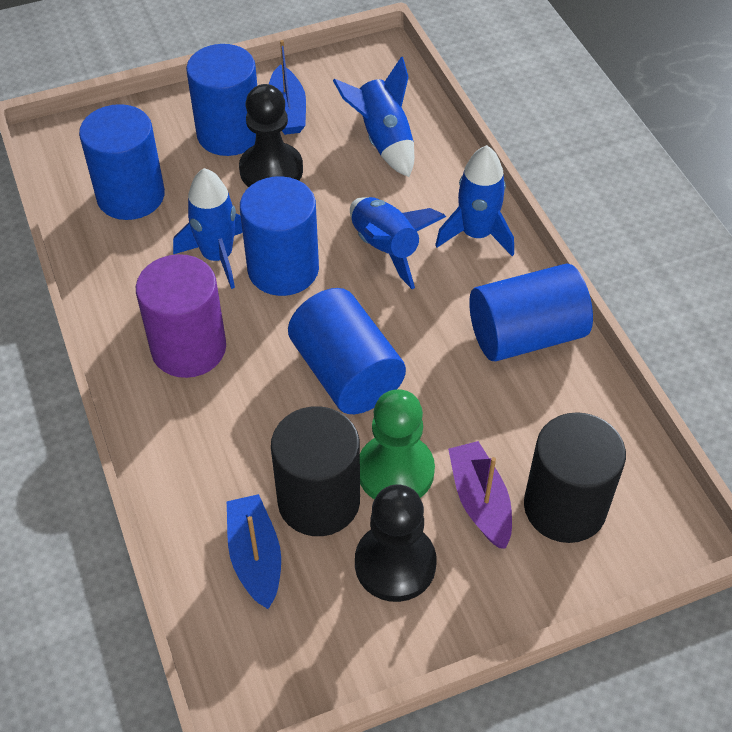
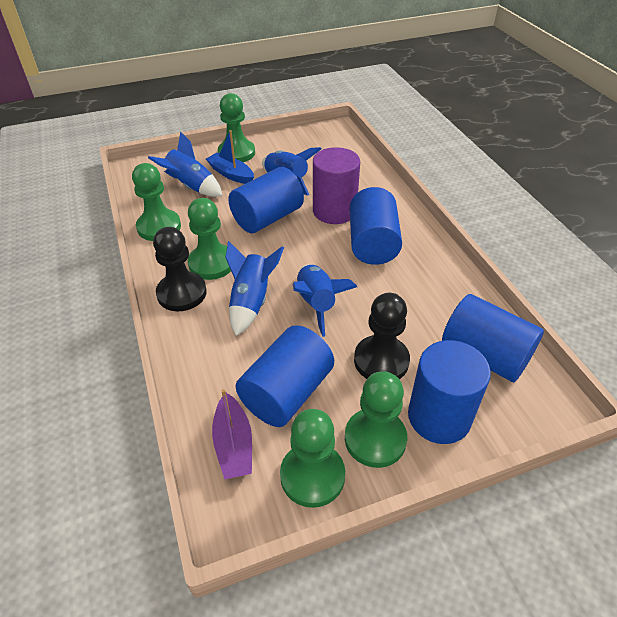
black cylinder: [271,406,360,536] [524,412,626,543] = 2 -> none = 0
blue boat: [227,494,281,609] [269,40,306,135] = 2 -> [206,130,254,184] = 1
green pawn: [360,389,435,499] = 1 -> [132,163,181,241] [188,198,231,280] [218,93,255,162] [280,409,345,508] [345,371,407,468] = 5

